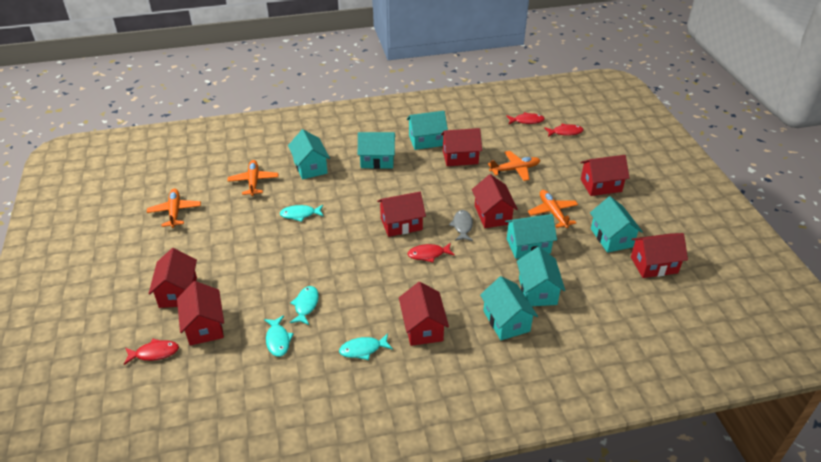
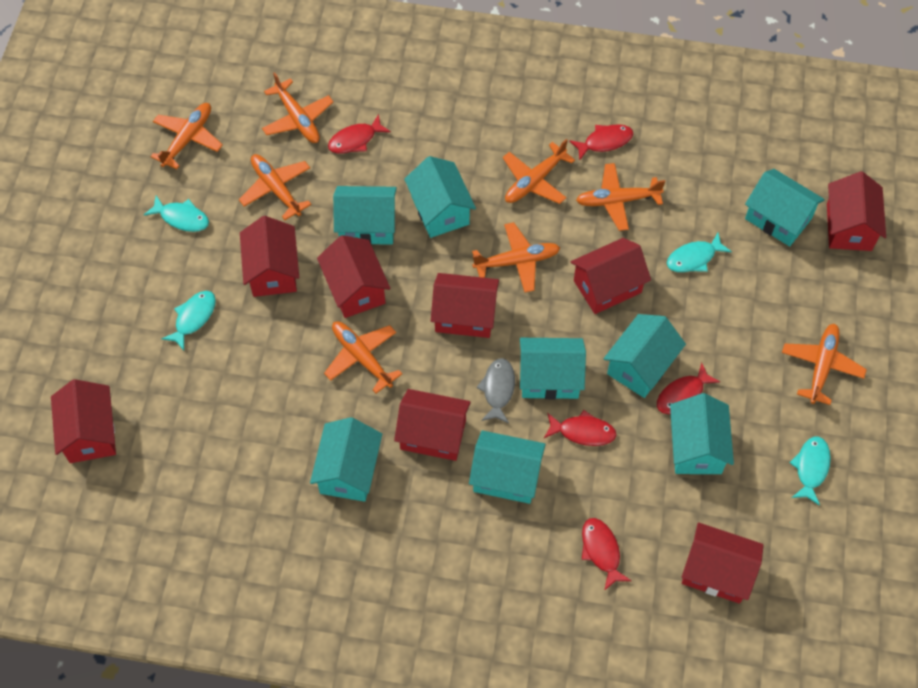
orange plane: [147,189,201,228] [228,160,278,196] [488,151,540,181] [528,190,578,228] = 4 -> [150,103,223,170] [239,154,311,220] [262,72,333,143] [324,321,402,393] [472,222,560,293] [503,139,575,204] [576,163,665,231] [782,324,867,405] = 8
red fish: [124,339,179,365] [407,243,455,263] [506,112,545,124] [544,124,583,137] = 4 -> [328,114,391,154] [544,410,616,446] [569,124,633,161] [582,518,632,591] [657,363,720,414] = 5
turquoise house: [288,129,330,179] [358,132,396,169] [407,111,448,150] [480,276,538,340] [505,214,557,259] [517,247,565,306] [590,196,643,253] = 7 -> [310,417,382,502] [333,186,397,245] [404,156,476,238] [469,430,546,504] [520,338,586,399] [604,314,686,398] [670,393,734,474] [745,169,825,247] = 8

